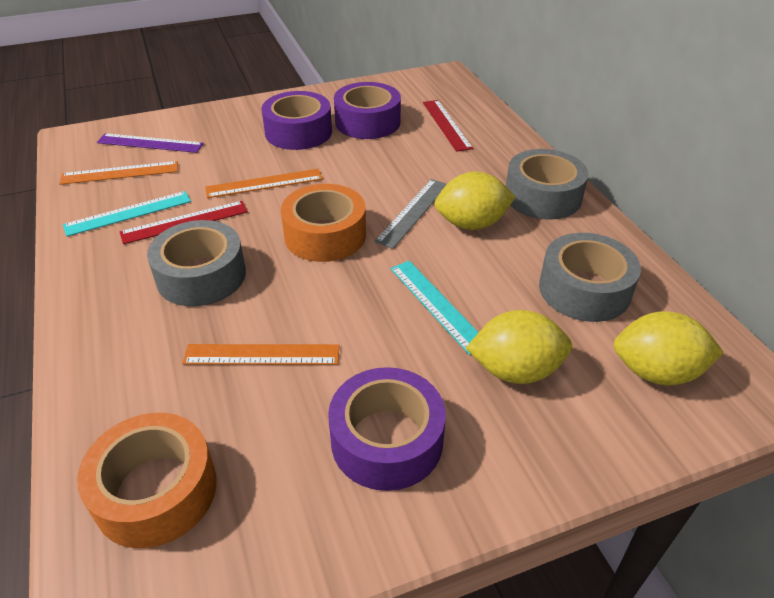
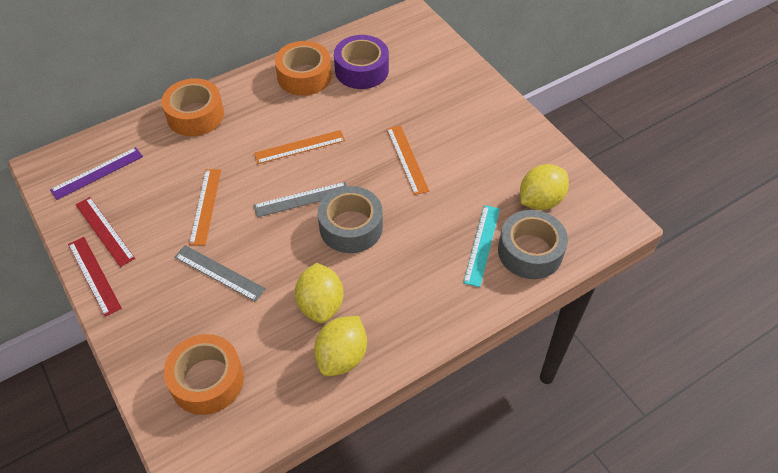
grey ruler: [374,179,447,249] = 1 -> [175,245,266,302] [253,182,347,217] = 2
grey tape: [147,220,246,306] [506,149,588,220] [539,233,641,322] = 3 -> [318,186,383,253] [498,210,568,279] = 2
orange tape: [77,413,217,548] [281,184,366,262] = 2 -> [161,78,224,136] [164,334,244,415] [275,41,332,96] = 3
purple tape: [262,91,332,150] [328,367,446,491] [334,82,401,139] = 3 -> [334,35,389,89] = 1
turquoise ruler: [63,191,191,237] [390,261,479,355] = 2 -> [463,205,500,287] = 1

